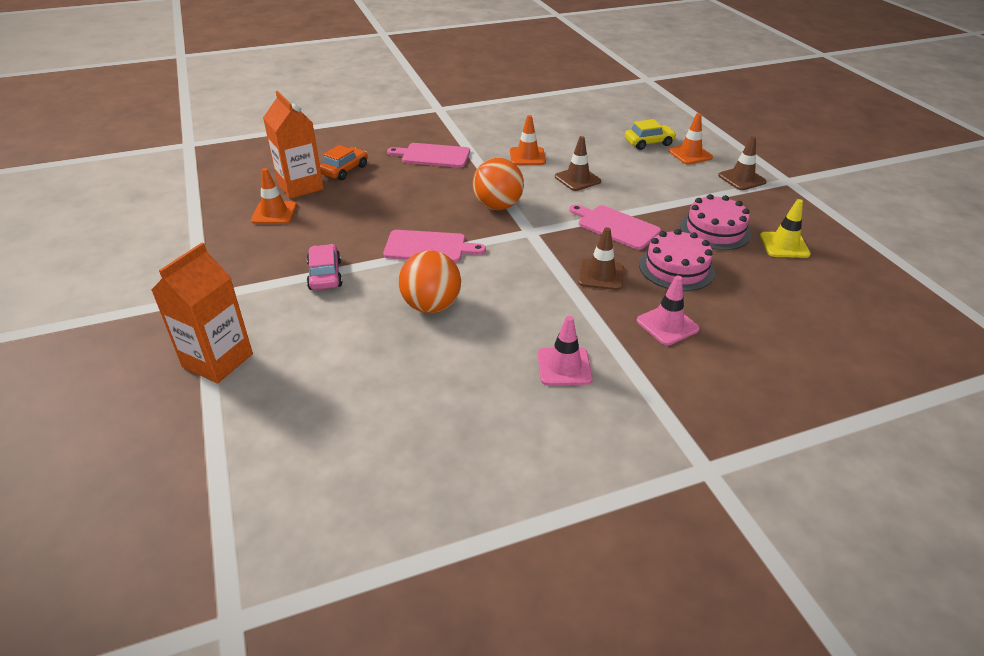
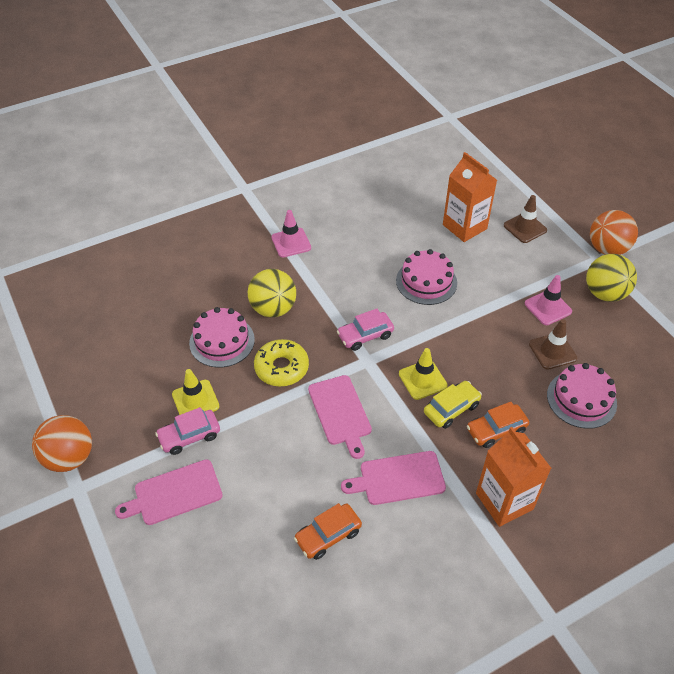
brown traffic cone: [555,136,601,191] [578,227,624,290] [718,136,767,190] = 3 -> [504,195,547,243] [529,319,577,370] = 2
orange car: [320,145,368,181] = 1 -> [294,503,362,560] [467,402,529,448] = 2
orange traffic cone: [251,168,297,224] [510,115,546,165] [668,113,713,165] = 3 -> none = 0
pink cake: [639,229,715,291] [680,194,751,250] = 2 -> [189,307,255,368] [396,249,457,305] [547,363,617,429] = 3
pink car: [307,244,342,290] = 1 -> [155,407,220,455] [337,308,394,351] = 2
yellow ball: none = 0 -> [248,269,296,317] [586,254,637,302] = 2
yellow donut: none = 0 -> [254,339,309,387] = 1
yellow traffic cone: [760,199,811,258] = 1 -> [172,369,219,415] [399,348,448,400] = 2

